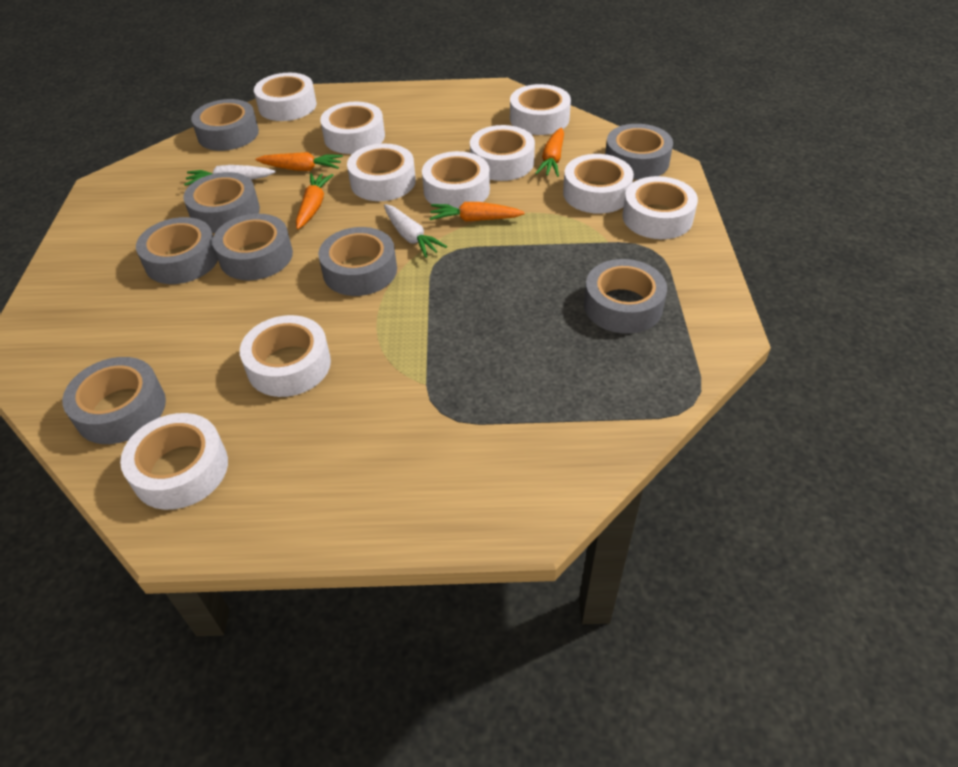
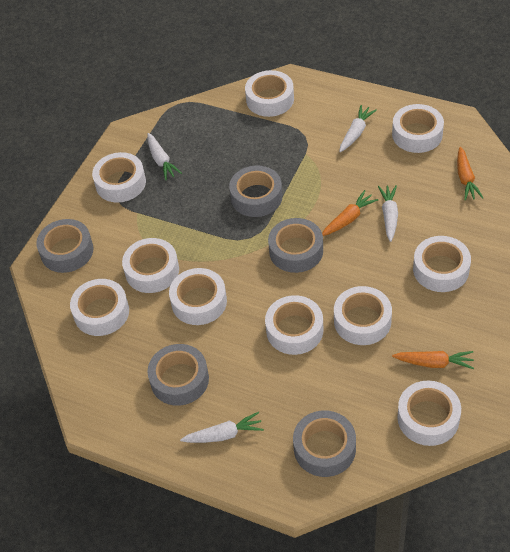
grey tape: [62,357,166,444] [136,217,218,284] [183,172,260,233] [191,99,259,151] [212,214,293,280] [318,227,397,296] [584,259,667,334] [605,124,673,180] = 8 -> [36,219,94,273] [147,344,209,406] [229,166,283,217] [268,218,323,273] [293,410,356,477] = 5
orange carrot: [256,152,343,171] [296,173,333,229] [429,202,525,222] [535,128,564,177] = 4 -> [322,190,378,236] [392,351,474,369] [457,147,483,201] = 3
white carrot: [184,165,275,186] [384,204,447,258] = 2 -> [148,133,182,180] [180,412,264,443] [339,105,377,152] [378,185,398,242] = 4

